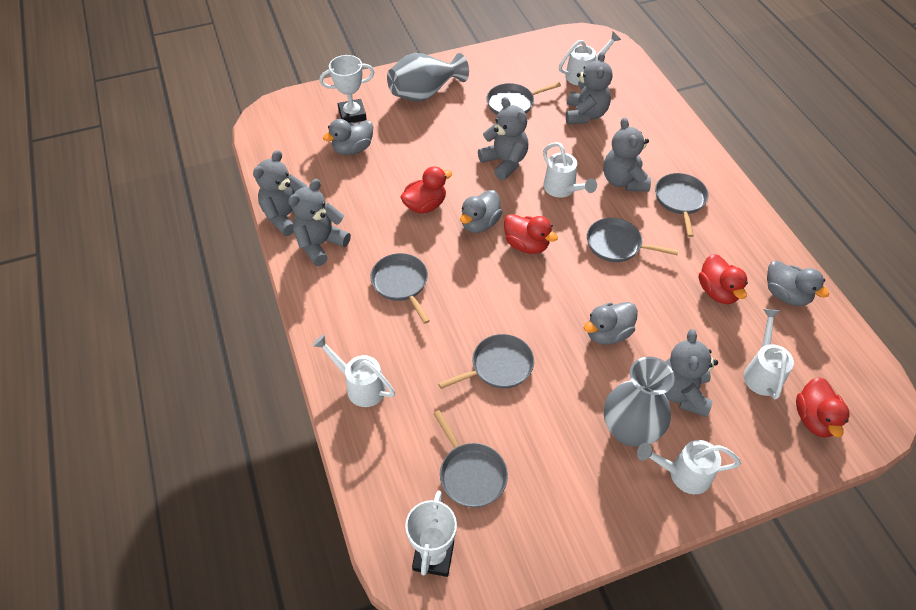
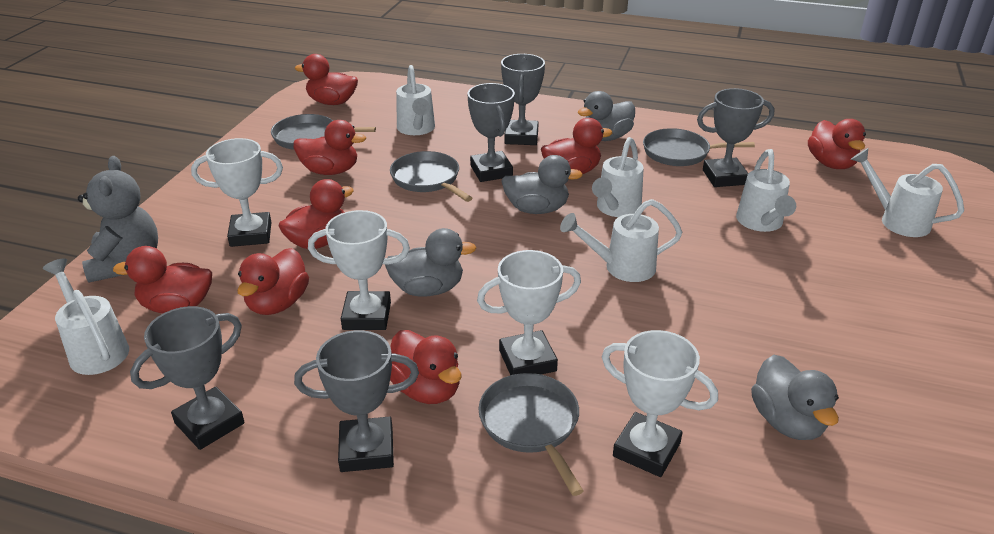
grey pan: [370,253,430,324] [433,410,508,508] [438,334,534,389] [486,82,561,115] [587,218,679,262] [655,173,709,237] = 6 -> [271,114,376,150] [390,151,473,202] [479,373,583,496] [643,128,755,166] = 4
grey teddy bear: [253,150,307,236] [288,179,351,266] [478,97,528,180] [566,52,613,124] [603,118,651,192] [664,329,718,417] = 6 -> [78,156,158,283] = 1
grey trophy: none = 0 -> [130,306,244,450] [294,330,419,472] [467,83,515,182] [501,54,545,145] [697,88,774,187] = 5
grey vase: [387,53,469,102] [604,357,675,447] = 2 -> none = 0
red duck: [401,166,452,213] [504,214,558,254] [699,254,748,304] [796,377,850,438] = 4 -> [113,246,212,313] [237,248,309,315] [278,179,354,249] [294,120,366,175] [295,54,358,105] [390,330,462,404] [541,118,612,174] [808,119,866,169] = 8
white trophy: [320,55,375,123] [405,490,457,577] = 2 -> [191,138,283,247] [308,210,410,330] [477,250,581,375] [602,330,718,477] = 4
white watering can: [312,334,395,407] [543,142,597,198] [559,32,621,85] [637,440,741,494] [744,309,794,400] = 5 -> [43,258,129,375] [396,65,435,135] [560,199,683,282] [592,137,644,217] [736,149,796,232] [851,148,964,237] = 6

